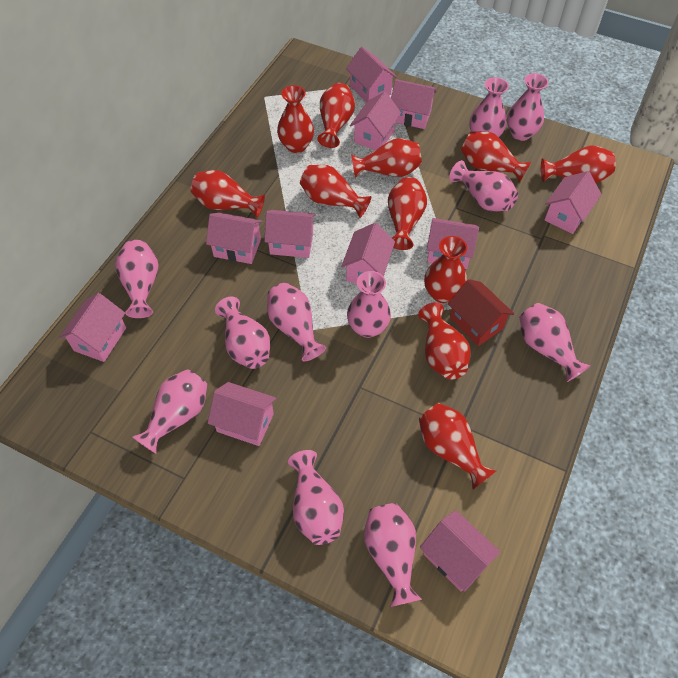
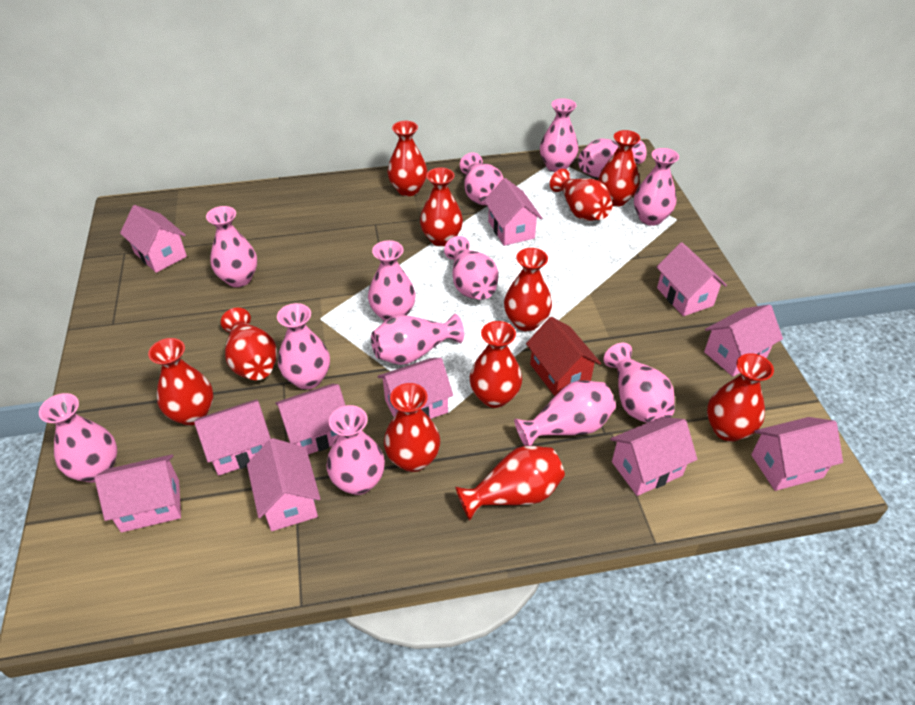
pink vase: [115,240,159,318] [132,369,208,454] [215,297,270,369] [267,283,326,361] [288,450,344,545] [347,271,391,338] [364,503,422,607] [449,160,518,211] [469,77,509,137] [507,73,548,141] [519,303,590,382] = 11 -> [39,393,117,483] [206,206,257,287] [277,303,330,390] [326,405,385,495] [368,240,416,321] [371,314,464,365] [444,236,498,300] [460,152,504,205] [514,381,616,446] [540,98,578,172] [578,138,647,178] [603,343,675,423] [634,148,679,226] = 13

